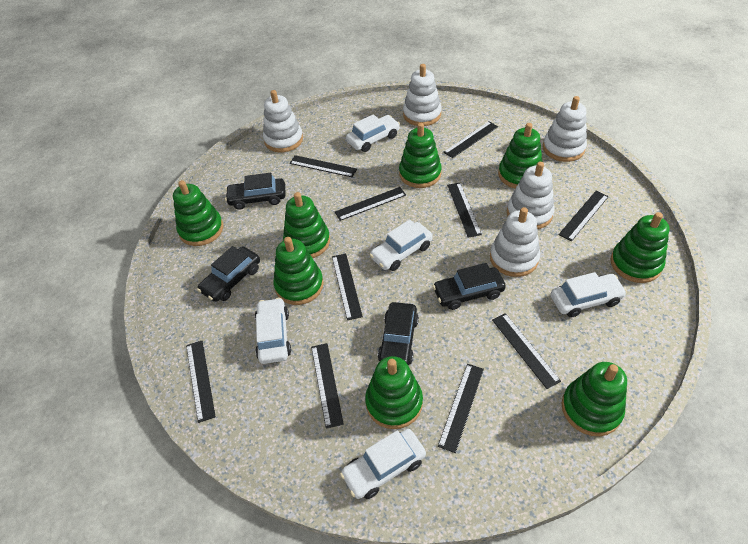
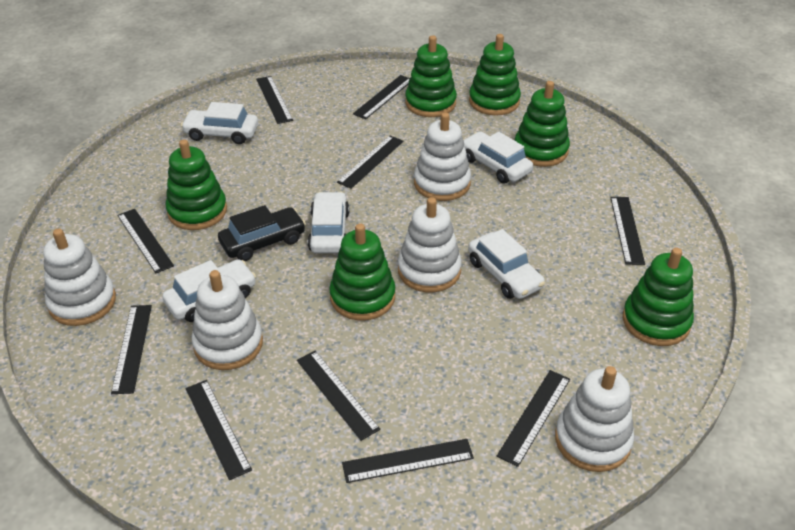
black car: [197,246,260,302] [225,173,286,210] [378,302,419,365] [433,263,506,310] = 4 -> [218,205,306,261] = 1
green stacking toy: [173,180,223,246] [274,237,324,305] [283,192,330,258] [365,356,423,429] [399,123,442,188] [498,123,542,189] [562,362,627,436] [610,212,670,283] = 8 -> [166,139,227,230] [329,223,395,320] [405,35,457,117] [469,34,521,115] [515,81,570,167] [623,247,694,346] = 6

